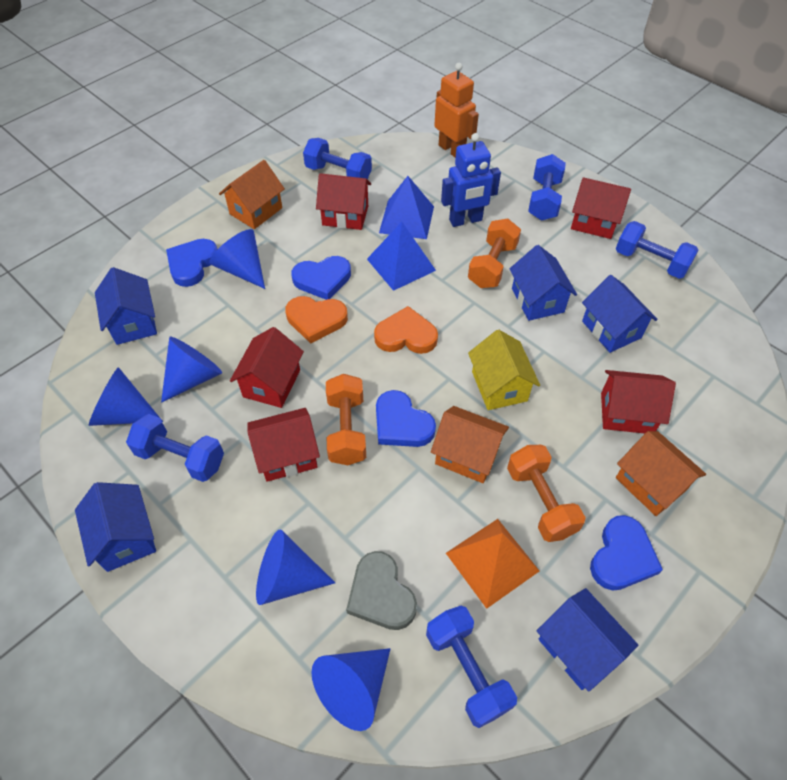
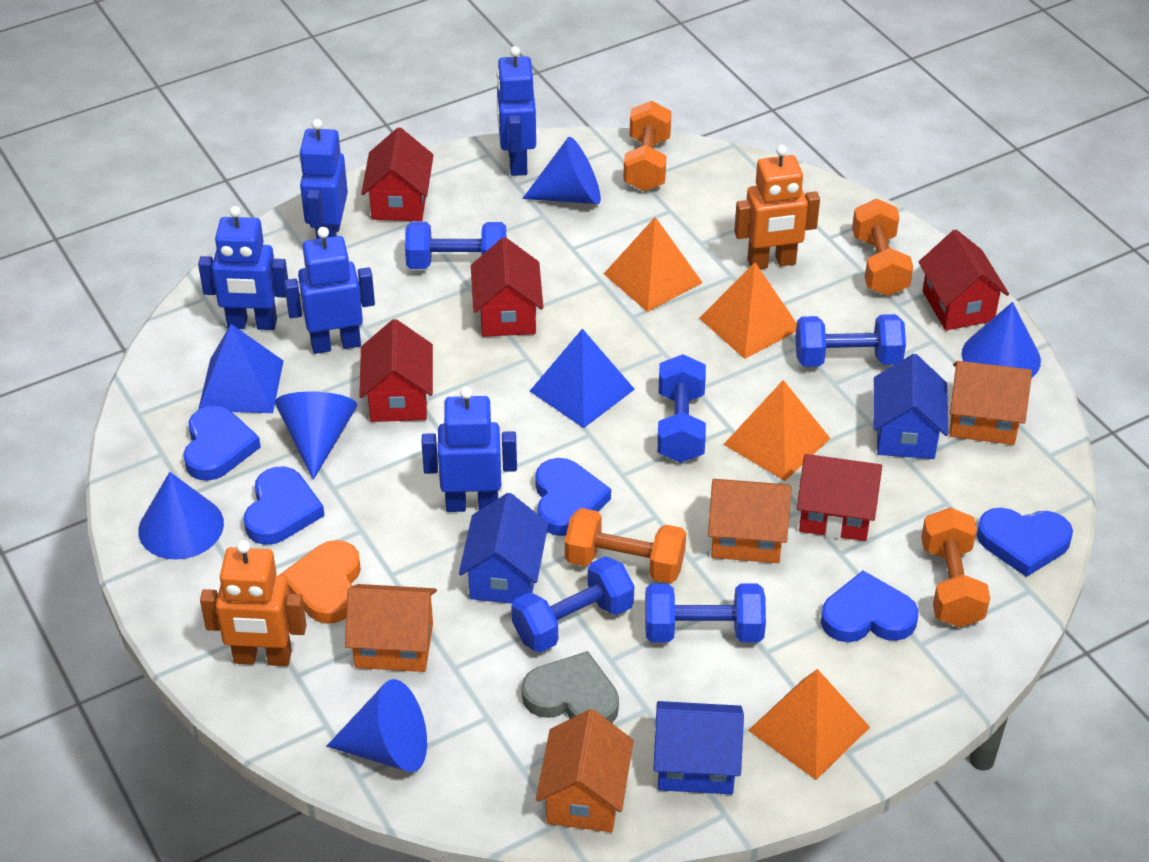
blue heart: [166,239,217,287] [291,256,351,300] [376,390,436,447] [590,515,663,590] = 4 -> [183,406,261,481] [244,467,325,545] [535,458,611,536] [821,571,918,642] [977,508,1073,577] = 5
blue house: [75,482,156,572] [95,267,157,345] [510,245,577,321] [537,588,638,692] [582,275,658,353] = 5 -> [459,493,548,604] [653,701,744,795] [873,354,948,459] = 3
blue robot: [441,133,501,227] = 1 -> [198,206,288,330] [284,227,375,354] [299,119,348,239] [422,387,517,512] [496,46,536,176] = 5
orange dumbbell: [326,374,366,465] [468,219,521,288] [507,445,586,542] = 3 -> [565,508,686,583] [623,101,672,191] [852,199,913,296] [921,507,990,627] = 4
orange heart: [285,296,348,344] [374,306,438,354] = 2 -> [280,540,361,624] = 1
orange house: [219,160,285,229] [431,406,509,483] [616,431,706,516] = 3 -> [345,584,437,672] [536,709,634,832] [708,479,791,563] [950,361,1032,445] = 4
orange pyramid: [446,519,539,609] = 1 -> [604,217,703,312] [699,263,797,359] [723,380,831,481] [748,669,870,780] = 4
orange robot: [434,63,479,158] = 1 -> [200,540,307,666] [734,145,820,269] = 2
yellow house: [468,330,540,410] = 1 -> none = 0

